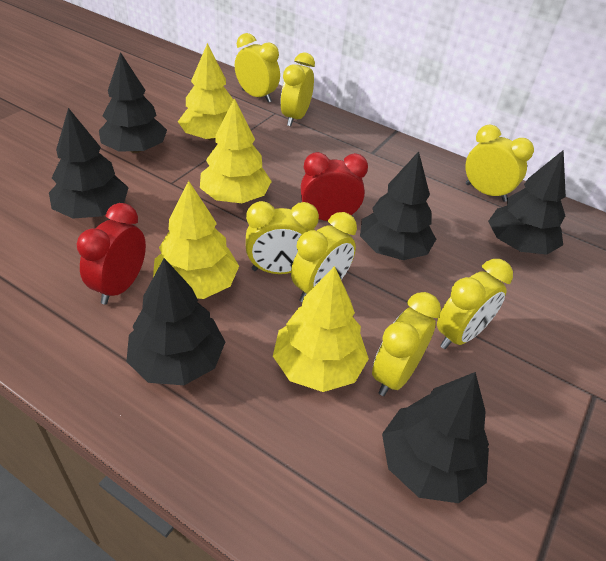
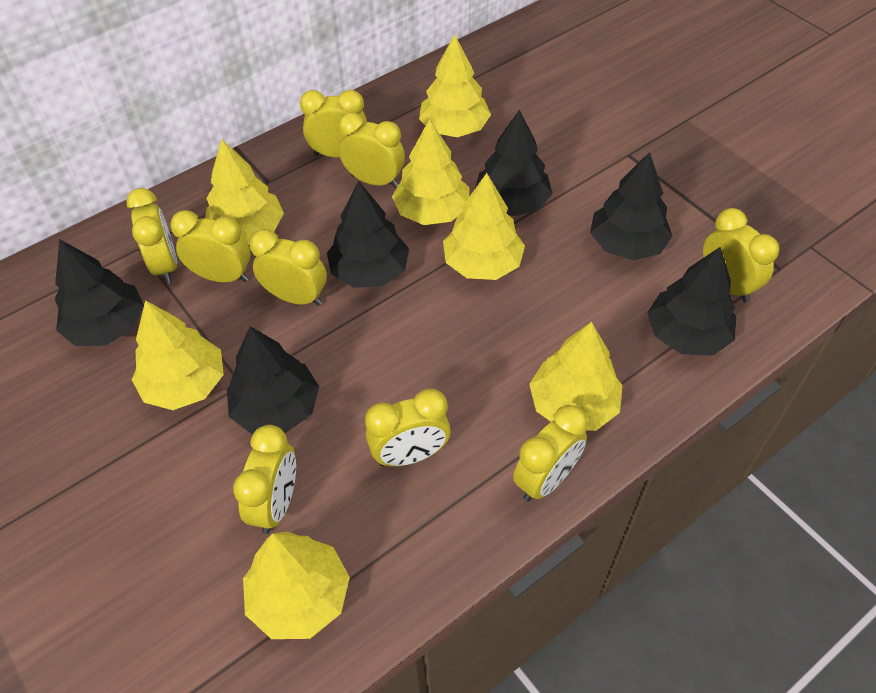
red clock: [77,203,146,305] [301,152,368,221] = 2 -> none = 0
yellow clock: [235,33,280,103] [246,201,319,274] [281,52,315,126] [291,212,357,303] [372,292,441,396] [437,259,513,349] [466,125,534,202] = 7 -> [126,188,177,284] [170,210,251,282] [233,425,296,534] [250,229,327,306] [300,90,367,158] [338,112,405,188] [365,389,451,467] [513,405,588,502] [703,208,779,303] = 9
yellow tree: [153,181,239,299] [178,43,233,141] [200,98,272,203] [273,266,369,392] = 4 -> [132,300,224,410] [205,139,284,245] [243,532,350,639] [392,119,469,225] [419,34,491,137] [443,173,525,280] [529,322,623,431] = 7

